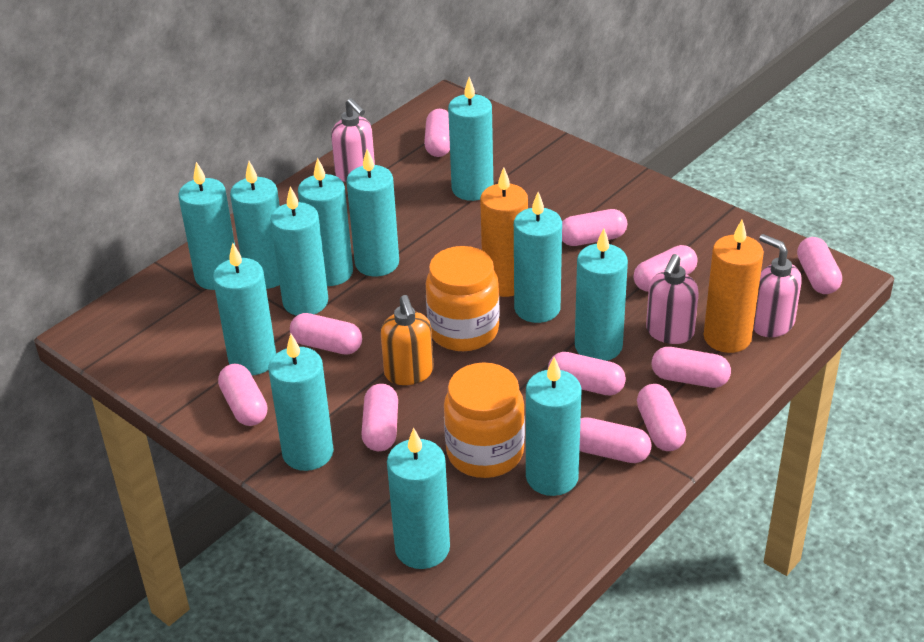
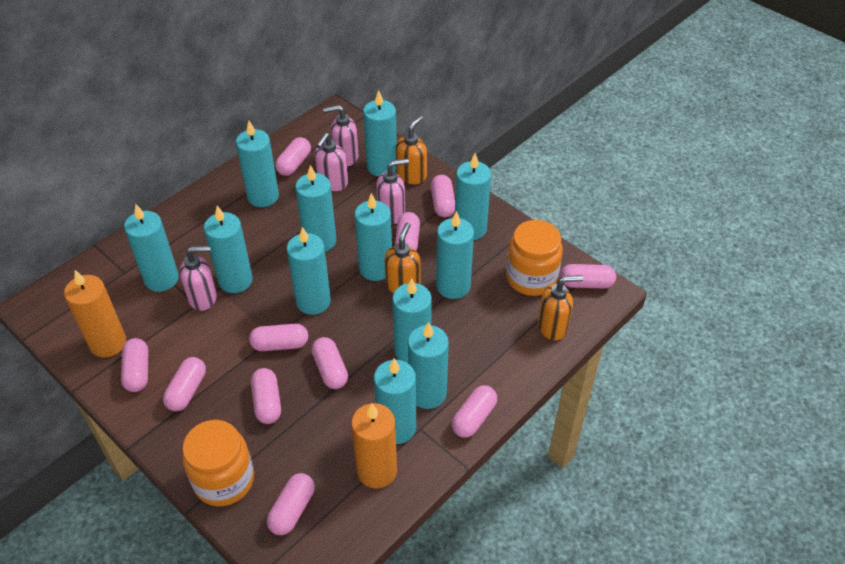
orange soap dispenser: [381,295,434,385] = 1 -> [384,223,421,293] [396,116,427,185] [538,275,583,340] = 3
pink soap dispenser: [331,98,375,182] [646,254,699,344] [753,234,802,337] = 3 -> [180,246,217,311] [314,133,348,191] [323,105,358,166] [376,158,409,224] = 4

